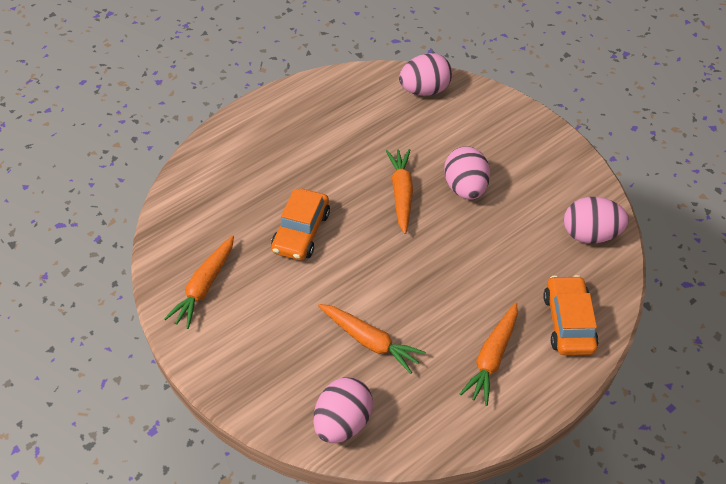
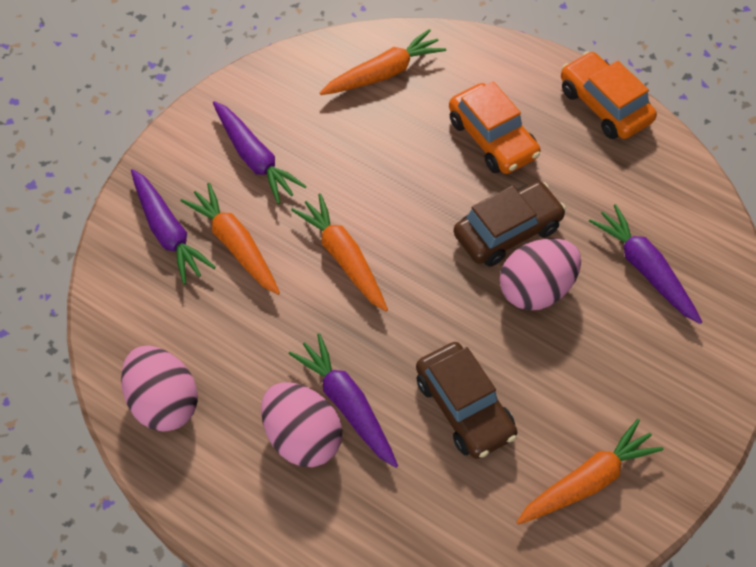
brown car: none = 0 -> [416,342,517,459] [453,181,566,267] = 2
pink egg: [314,377,373,443] [399,53,452,96] [444,146,490,200] [564,197,629,244] = 4 -> [121,345,198,432] [261,382,342,467] [500,239,581,310] = 3
purple carrot: none = 0 -> [131,169,216,285] [213,101,307,204] [289,333,398,468] [589,204,702,324] = 4

